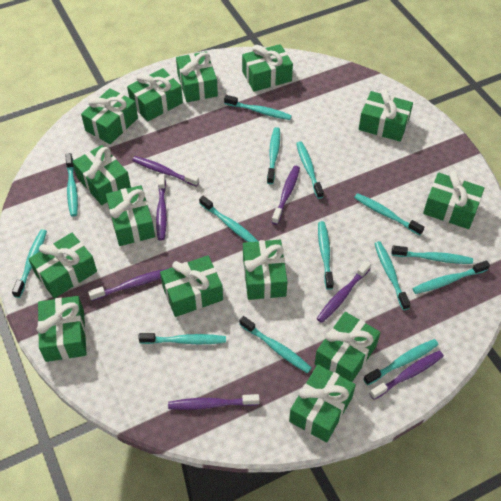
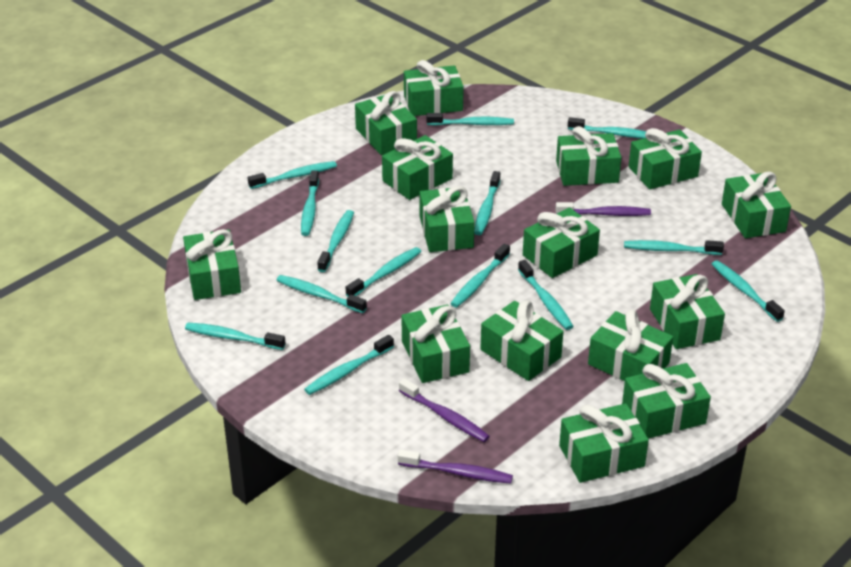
green gift: [29,233,97,298] [37,296,87,362] [72,145,131,205] [81,88,138,144] [106,185,155,246] [127,68,183,121] [160,255,223,317] [176,51,218,102] [242,44,293,92] [243,240,288,300] [289,365,356,442] [315,312,380,382] [359,89,413,142] [423,172,485,229] = 14 -> [183,229,241,300] [355,91,417,155] [382,135,453,200] [401,305,470,383] [404,60,464,116] [420,186,475,252] [480,300,564,381] [523,208,600,278] [556,126,621,186] [559,403,649,483] [588,310,673,381] [622,363,711,439] [629,128,702,189] [650,274,725,349] [722,172,791,238] = 15
purple toothbrush: [88,268,168,301] [132,156,199,187] [156,174,167,240] [168,394,260,410] [272,166,300,225] [317,261,371,323] [370,350,444,400] = 7 -> [398,449,513,484] [399,378,490,442] [556,202,651,216] = 3

